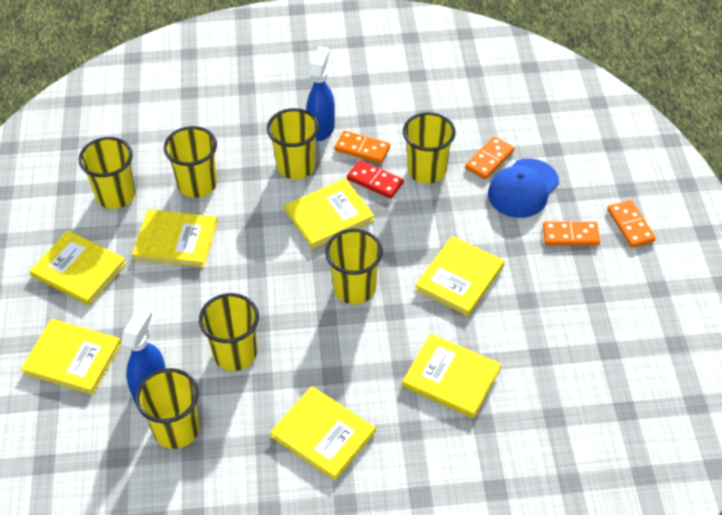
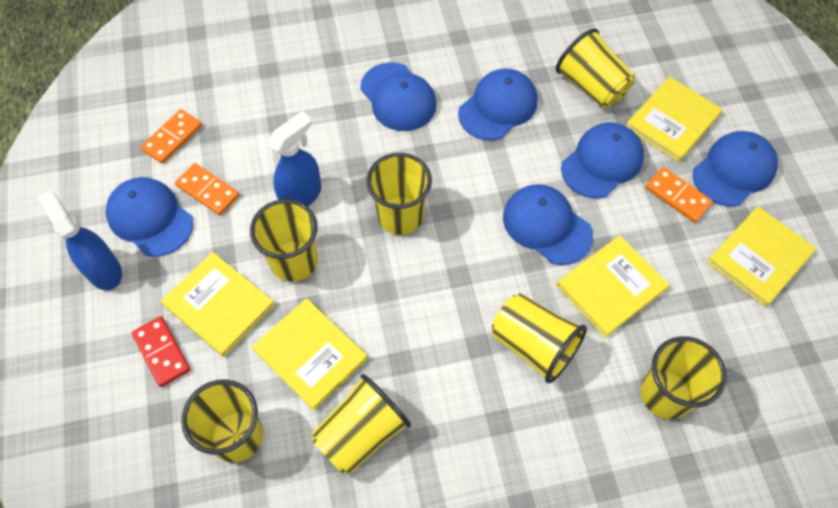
blue cap: [488,159,559,218] = 1 -> [106,177,193,257] [360,62,437,131] [458,69,537,141] [503,184,593,265] [561,122,644,198] [693,131,778,207] = 6
orange domino: [335,131,390,163] [465,136,515,180] [543,221,600,245] [607,200,656,248] = 4 -> [141,109,202,164] [175,163,239,215] [645,167,713,223] = 3
yellow book: [21,319,121,395] [30,230,127,305] [132,209,217,268] [270,386,376,481] [284,178,375,249] [402,334,501,418] [415,236,505,316] = 7 -> [161,252,275,357] [252,298,368,411] [557,236,670,337] [626,77,723,162] [707,206,816,307] = 5

